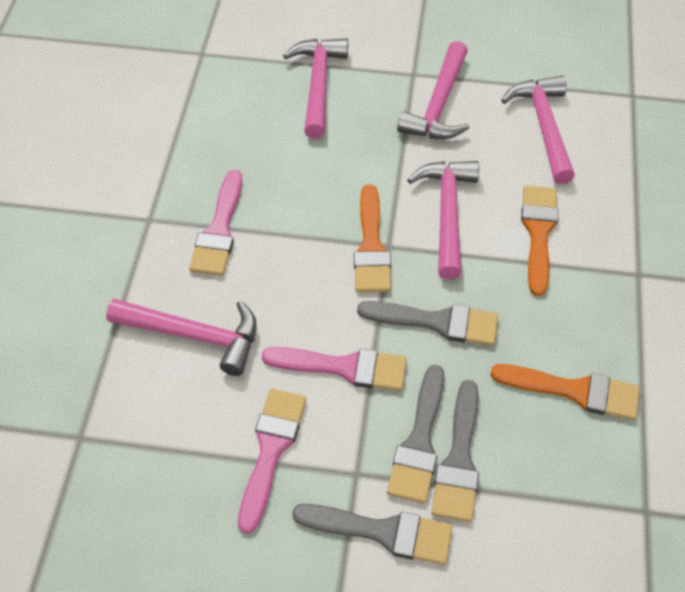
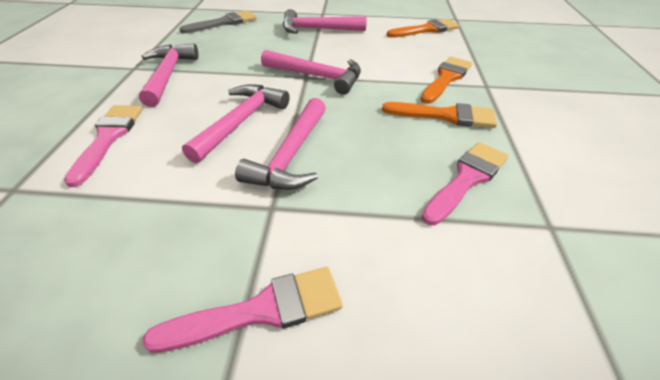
grey brush: [292,504,452,565] [357,301,498,346] [387,365,444,503] [431,380,479,522] = 4 -> [179,10,257,33] = 1

